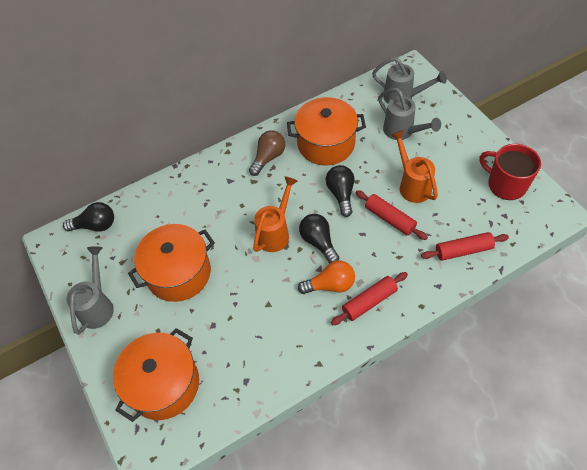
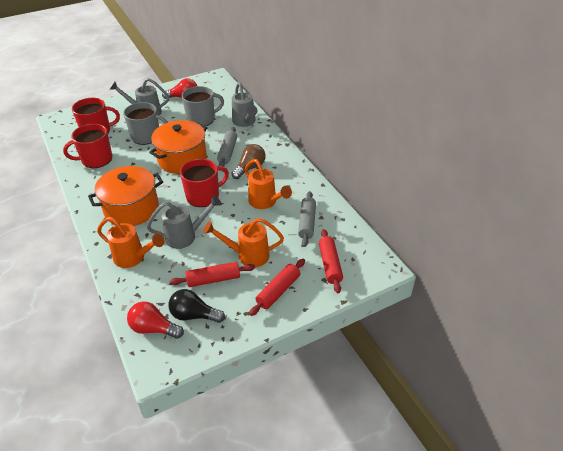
black light bulb: [63,202,114,232] [299,214,339,264] [326,165,354,217] = 3 -> [168,289,225,323] = 1
grey mug: none = 0 -> [123,102,168,145] [182,86,224,126] = 2
grey rolling pin: none = 0 -> [217,127,237,167] [298,191,316,247] = 2
orange light bulb: [298,261,355,294] = 1 -> none = 0
orange pot: [113,328,199,422] [128,224,215,302] [287,97,366,165] = 3 -> [88,166,163,226] [149,120,207,174] = 2
orange watering can: [253,176,297,252] [391,130,438,203] = 2 -> [97,217,164,268] [203,218,284,267] [245,159,292,209] = 3
red light bulb: none = 0 -> [127,301,184,339] [162,78,197,99] = 2
red mug: [480,144,541,200] = 1 -> [63,124,113,168] [72,98,120,133] [180,159,229,207] = 3

